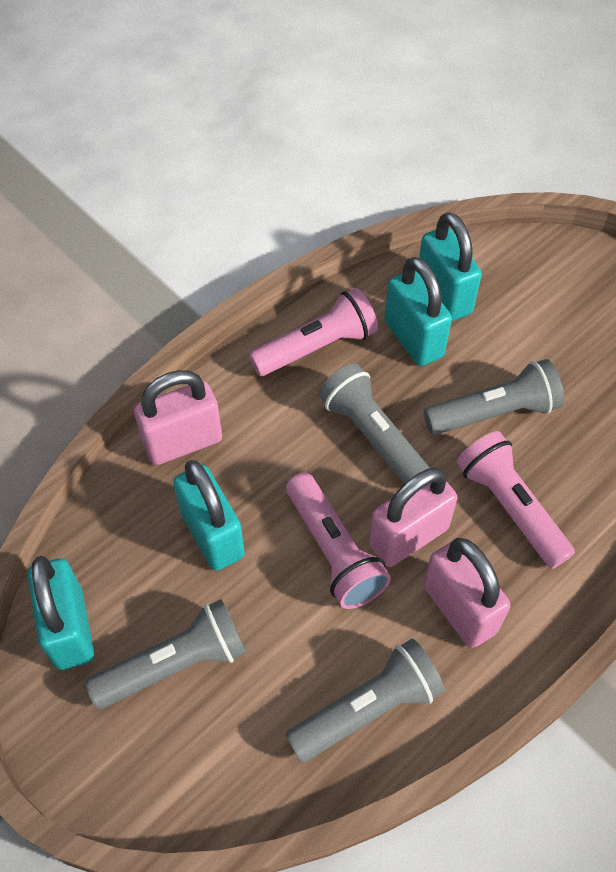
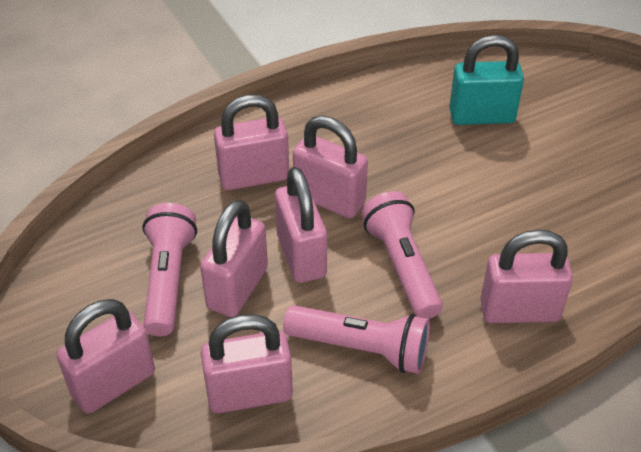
grey flashlight: [85,599,246,709] [285,639,445,763] [319,363,430,484] [424,359,564,435] = 4 -> none = 0
pink padlock: [134,370,222,465] [369,467,457,567] [423,538,511,648] = 3 -> [56,299,155,414] [200,200,268,317] [201,314,293,414] [214,95,289,190] [275,167,327,283] [293,116,368,218] [480,229,573,323] = 7
turquoise padlock: [28,556,94,670] [173,460,245,571] [384,257,452,366] [419,212,482,321] = 4 -> [449,35,524,125] = 1

